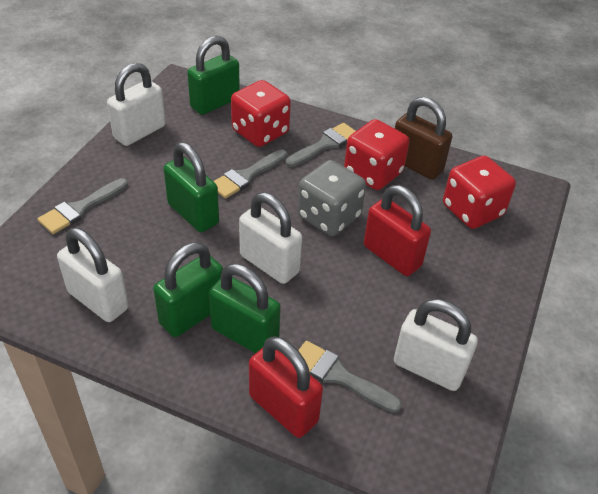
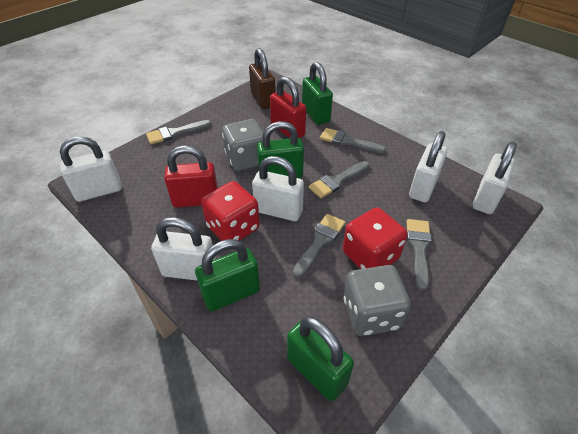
grey brush: [38,178,128,234] [213,150,287,199] [286,123,356,167] [298,341,402,413] = 4 -> [146,120,211,144] [293,214,345,277] [308,161,369,198] [320,128,386,153] [407,219,432,290] = 5
grey dice: [298,160,366,236] = 1 -> [222,119,263,171] [344,265,411,336] = 2
red dice: [231,80,291,147] [344,119,409,190] [443,156,516,229] = 3 -> [201,181,260,241] [343,208,407,269] = 2
white padlock: [57,228,128,322] [107,63,165,146] [239,192,302,284] [394,299,478,391] = 4 -> [60,136,122,202] [151,217,216,280] [252,156,304,221] [409,131,448,202] [473,142,516,214] = 5

